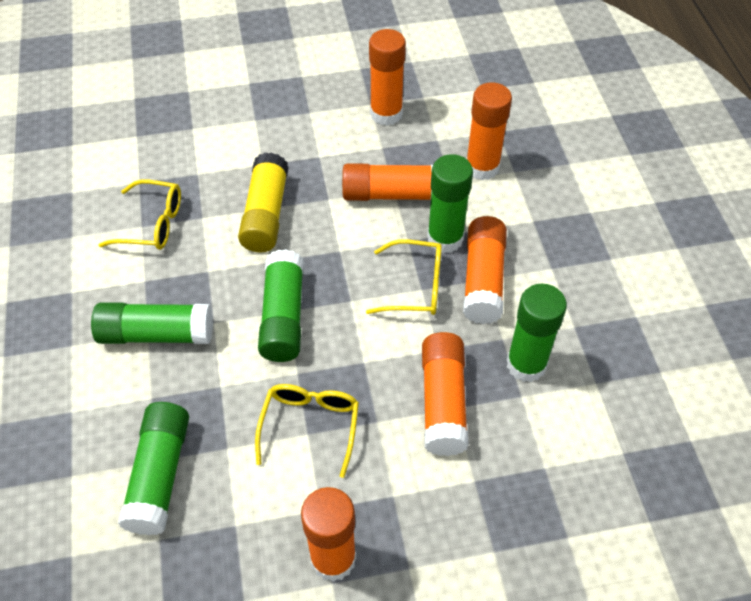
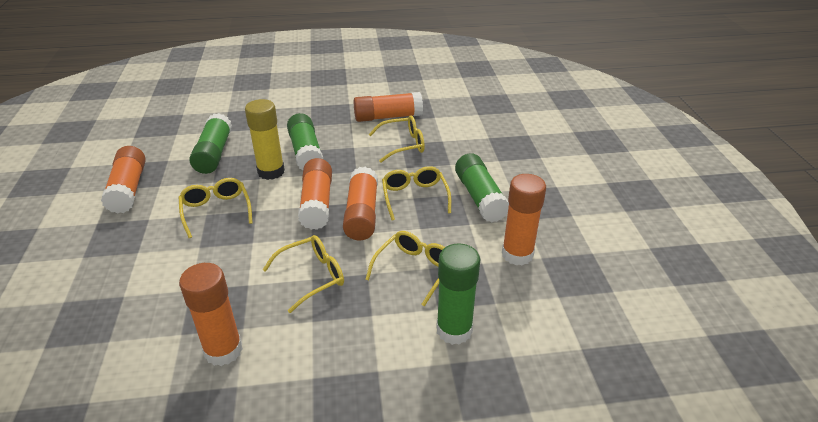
green glue stick: [91,302,213,344] [118,402,189,535] [258,249,304,362] [427,154,473,253] [507,284,567,382] = 5 -> [189,113,232,174] [287,113,323,170] [436,243,480,345] [455,153,509,223] = 4
yellow glasses: [99,180,181,250] [255,384,359,478] [366,239,442,315] = 3 -> [179,178,253,238] [263,235,344,313] [365,231,445,307] [369,115,425,163] [382,166,451,221] = 5

